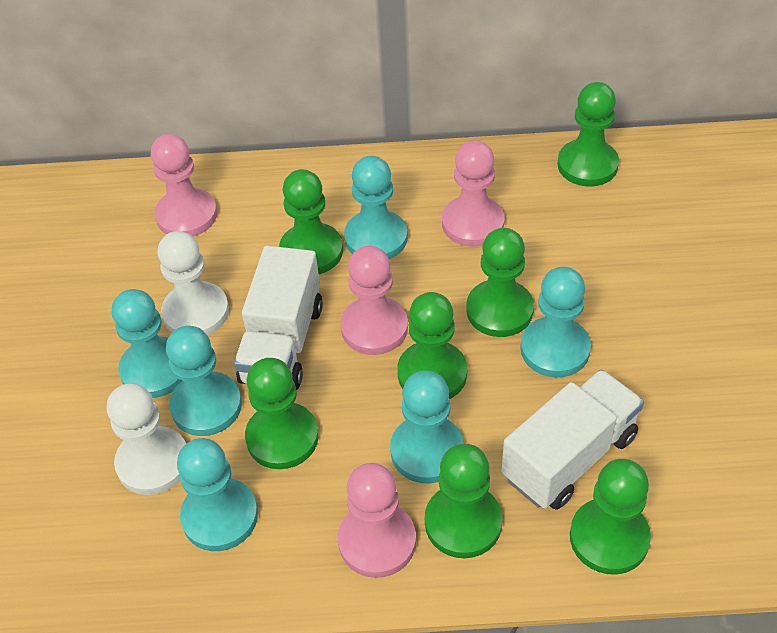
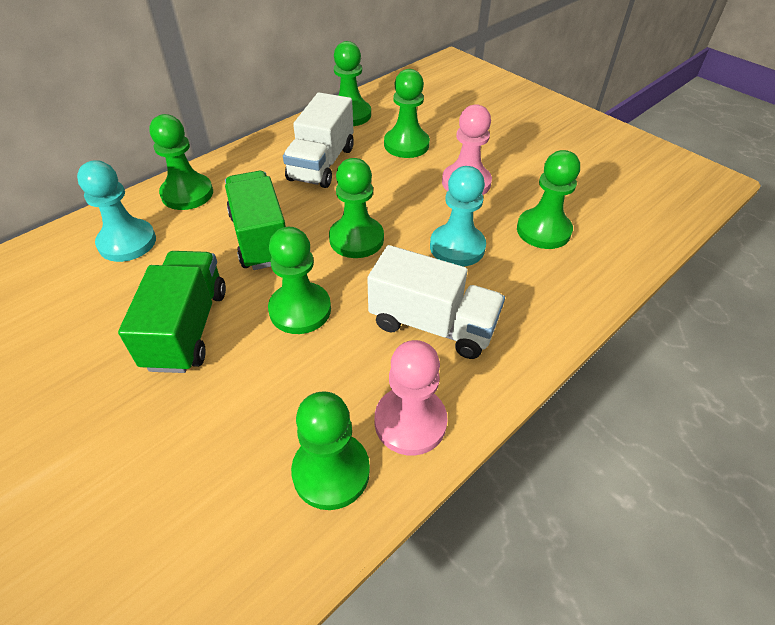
green truck: none = 0 -> [118,251,226,373] [225,171,286,270] = 2
pink pawn: [151,134,217,237] [338,463,416,578] [340,246,408,355] [442,140,505,247] = 4 -> [374,340,448,456] [442,104,492,195] = 2
turquoise pawn: [112,289,183,398] [166,326,242,436] [177,438,258,551] [344,156,408,259] [390,371,464,483] [521,267,591,378] = 6 -> [77,160,156,262] [430,166,486,267] = 2
white pawn: [107,383,186,495] [157,231,229,336] = 2 -> none = 0

